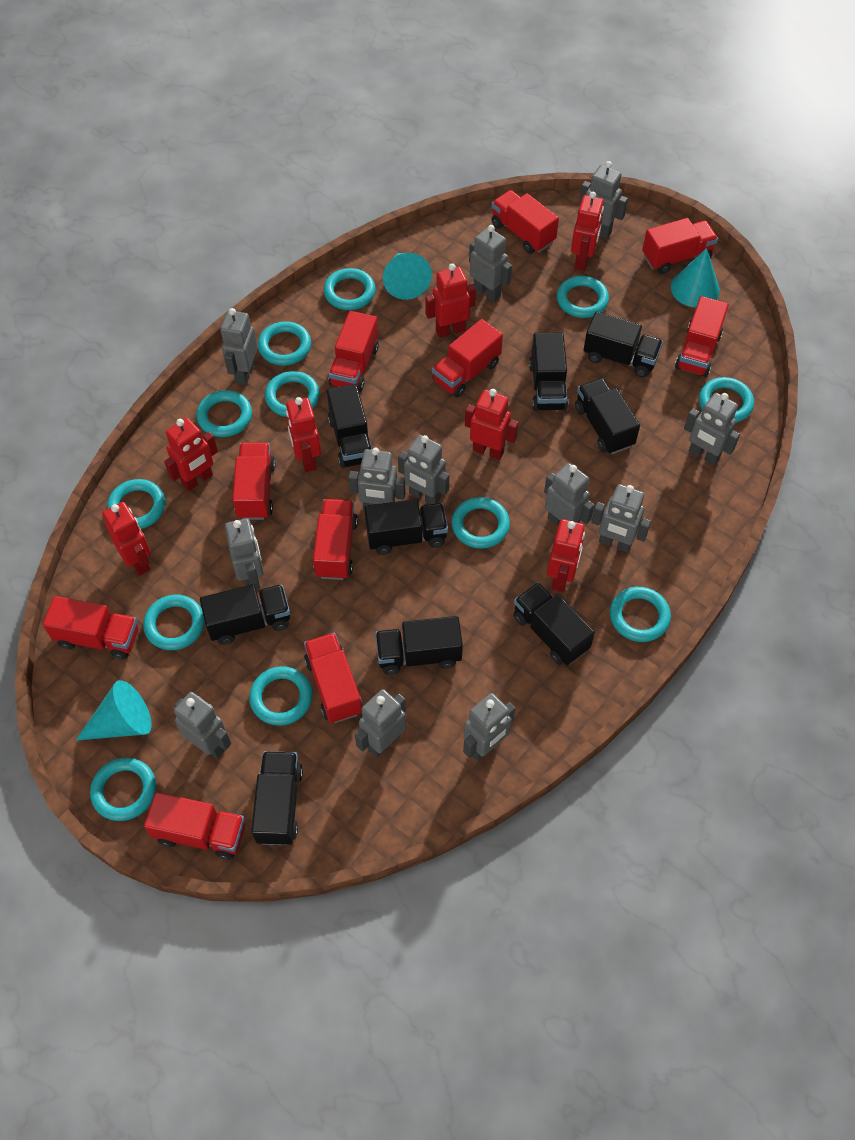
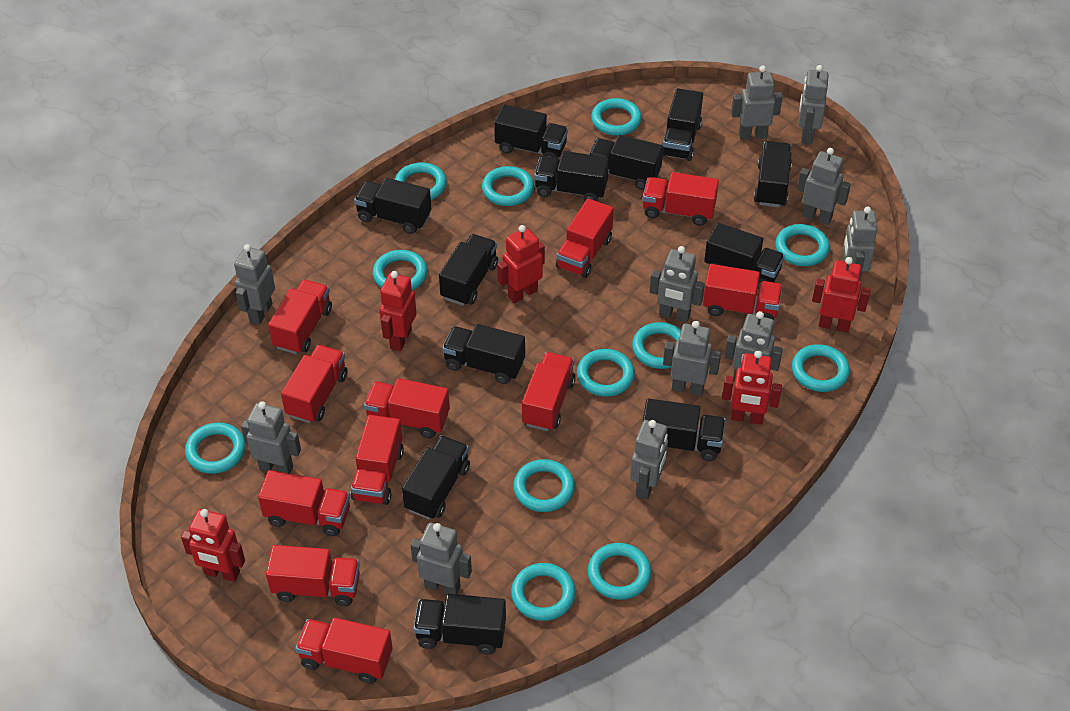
black truck: [200,584,290,645] [251,751,303,845] [327,384,373,468] [364,499,448,555] [375,616,463,675] [513,582,595,665] [529,332,568,411] [575,378,640,454] [584,312,663,377] = 9 -> [354,178,431,234] [402,435,470,520] [413,594,506,654] [439,234,498,306] [442,324,525,384] [494,105,568,158] [534,151,609,201] [589,135,663,190] [642,399,726,461] [662,88,703,161] [704,223,785,289] [753,141,792,207] = 12
grey robot: [174,692,231,759] [220,308,258,385] [225,518,264,589] [348,448,405,511] [355,689,406,758] [398,435,450,504] [463,693,516,761] [469,225,512,302] [544,463,595,525] [579,161,628,239] [591,484,651,553] [684,393,740,466] = 12 -> [234,244,275,325] [241,401,301,474] [411,523,472,594] [630,420,668,500] [650,246,705,322] [663,321,721,396] [724,311,783,380] [731,66,783,140] [797,148,851,225] [798,65,829,144] [843,207,878,281] = 11
red robot: [102,502,151,575] [164,418,218,491] [286,397,321,472] [425,264,476,338] [465,389,519,460] [547,519,585,592] [571,192,604,271] = 7 -> [181,509,245,582] [379,271,417,351] [497,225,545,303] [722,350,782,425] [812,257,870,332] = 5
red truck: [43,596,139,659] [144,792,245,860] [232,442,275,520] [304,633,362,723] [313,499,358,580] [329,311,379,392] [432,319,503,398] [491,190,559,254] [642,218,718,274] [675,296,729,377] = 10 -> [258,470,350,536] [266,545,360,606] [268,280,332,354] [281,345,347,423] [295,617,393,684] [351,415,404,505] [364,378,450,438] [522,352,575,431] [556,199,614,278] [642,172,719,226] [703,264,783,320] = 11
turquoise cone: [76,680,152,741] [383,253,432,300] [671,248,720,308] = 3 -> none = 0

